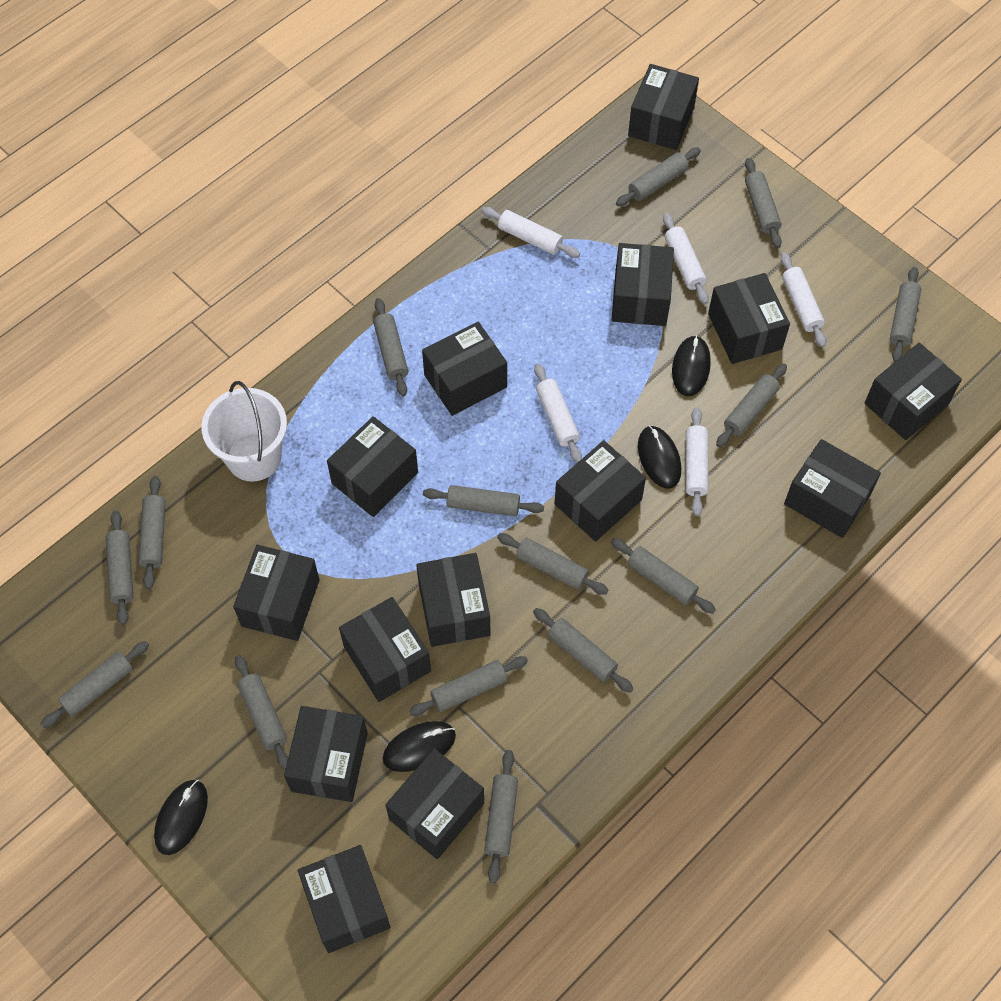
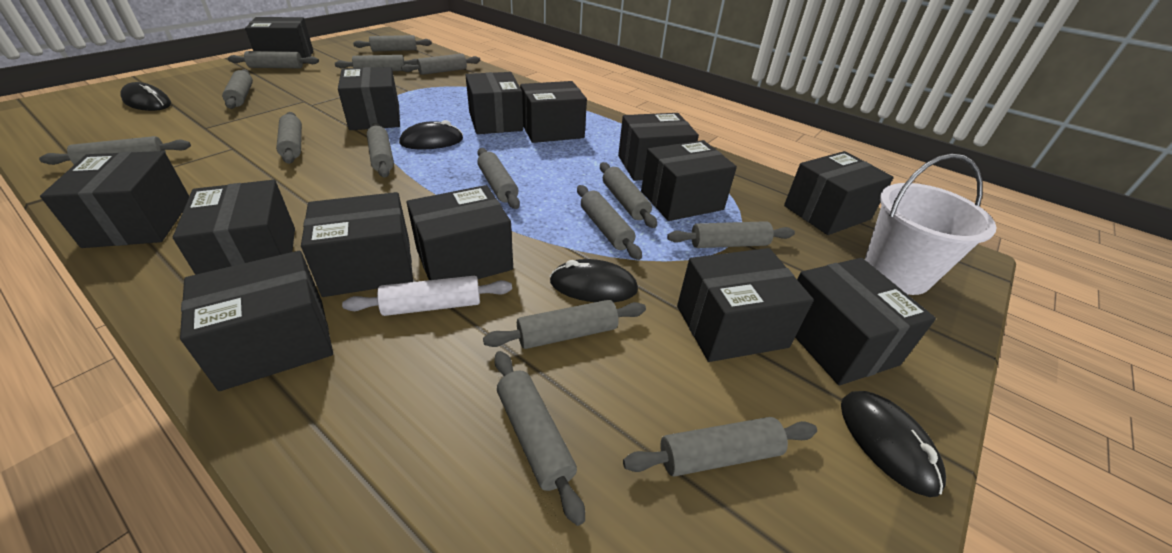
white rolling pin: [481,207,580,258] [534,363,582,463] [663,213,709,304] [686,407,708,516] [781,252,826,347] = 5 -> [342,276,512,316] = 1

